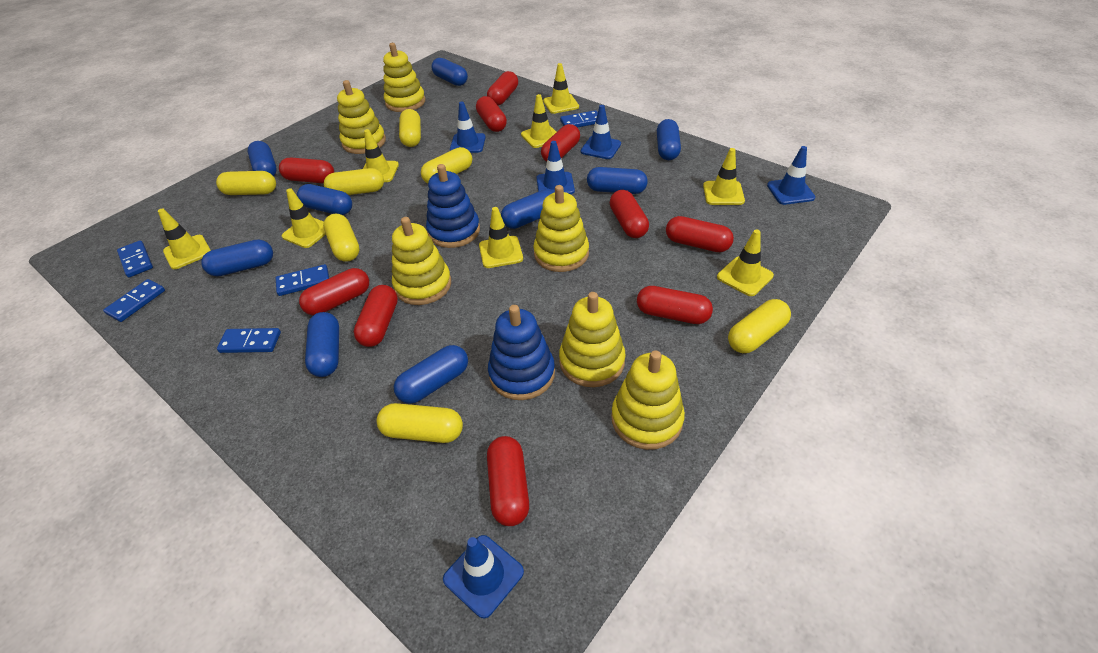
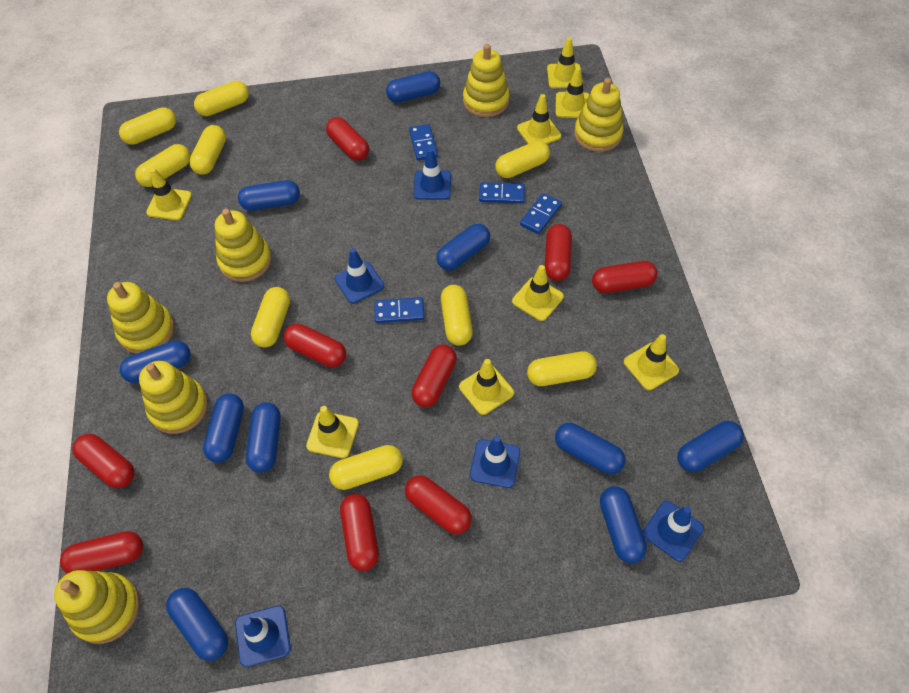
blue capsule: [201,239,273,276] [248,141,277,176] [297,184,352,215] [305,312,339,377] [394,345,468,404] [431,58,468,86] [501,190,554,229] [587,167,648,194] [657,119,681,160] = 9 -> [120,340,191,383] [166,588,228,661] [203,393,244,463] [238,180,300,211] [246,402,281,473] [386,71,441,103] [436,224,490,270] [555,423,625,474] [600,486,647,564] [677,421,744,472] = 10
blue domino: [103,279,165,322] [117,240,153,277] [217,328,281,353] [276,264,329,296] [560,110,598,127] = 5 -> [374,297,425,323] [409,124,438,161] [479,182,525,203] [520,193,562,234] = 4
blue stacking toy: [426,164,480,248] [488,305,555,400] = 2 -> none = 0
red capsule: [279,157,334,183] [299,268,369,315] [354,285,398,347] [476,96,507,132] [487,71,518,105] [487,436,529,526] [541,124,580,162] [610,190,649,238] [637,286,713,324] [666,216,734,252] = 10 -> [60,531,143,574] [72,434,134,488] [283,324,346,367] [326,117,369,161] [340,494,379,571] [405,475,472,534] [411,344,457,407] [545,224,572,281] [592,261,658,293] = 9
yellow capsule: [216,171,276,195] [323,214,359,262] [324,168,384,195] [377,403,463,443] [399,109,421,147] [421,147,472,183] [728,299,791,353] = 7 -> [119,107,176,145] [135,144,191,187] [189,125,226,175] [194,81,249,116] [251,287,290,348] [329,445,403,490] [441,285,473,346] [495,141,550,178] [527,351,597,386] = 9

